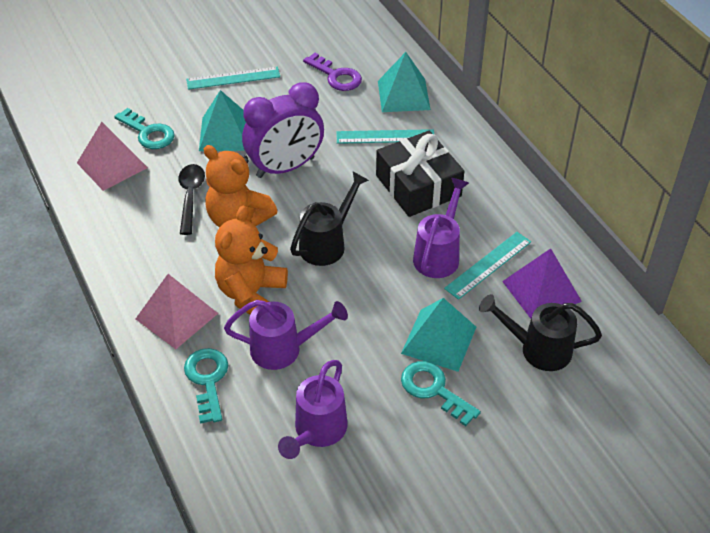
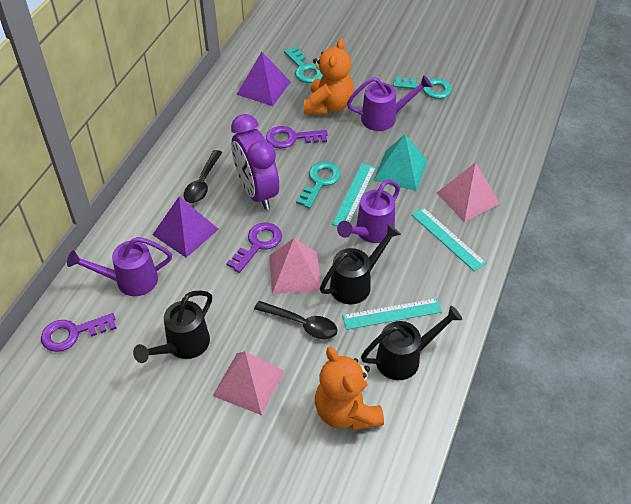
black gift: [376,131,464,217] = 1 -> none = 0
black spoon: [179,164,205,235] = 1 -> [184,150,222,203] [254,301,338,339] = 2
black watering can: [290,172,369,266] [479,294,602,371] = 2 -> [133,290,212,363] [320,224,401,304] [361,306,462,380] = 3
pink pyramid: [77,122,148,191] [136,274,218,349] = 2 -> [213,351,284,415] [269,238,321,294] [436,162,500,222] = 3
purple key: [303,53,362,91] = 1 -> [41,313,117,352] [226,223,282,273] [266,126,328,149] = 3
purple pyramid: [502,248,582,319] = 1 -> [152,197,219,258] [237,52,291,106] = 2
turquoise pyramid: [199,90,246,151] [378,52,431,112] [401,298,476,372] = 3 -> [374,134,428,191] = 1

